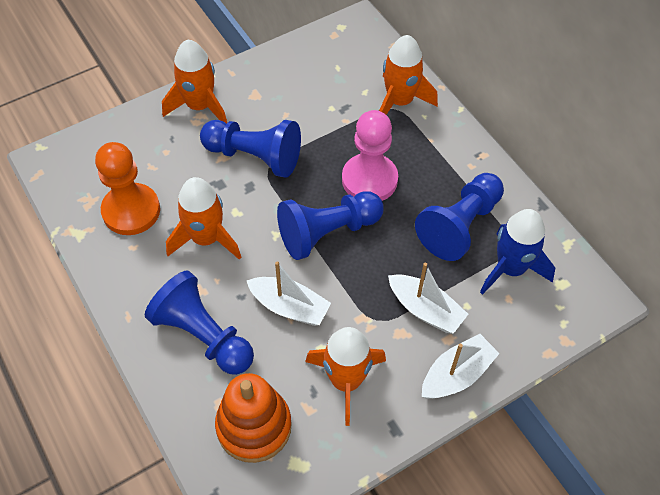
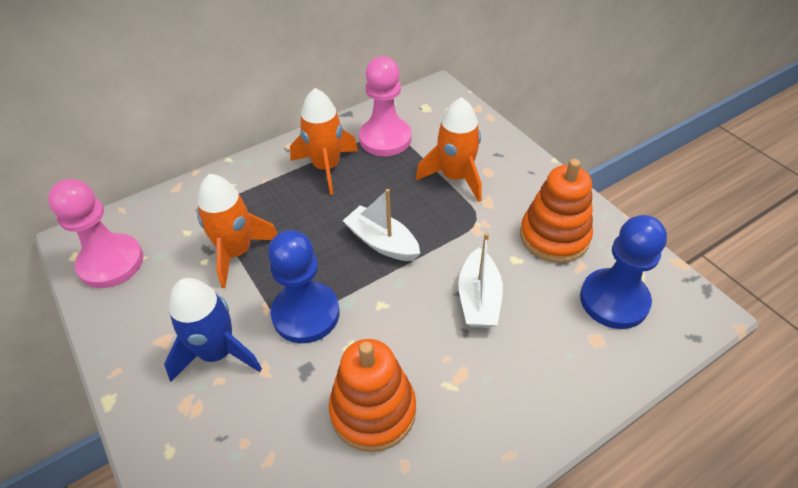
blue pawn: [145,271,254,375] [200,120,301,178] [277,191,384,260] [415,173,504,261] = 4 -> [268,230,340,343] [580,215,667,329] = 2
orange pawn: [95,142,160,235] = 1 -> none = 0
orange rocket: [162,40,227,124] [166,177,241,260] [305,327,386,426] [379,35,438,115] = 4 -> [197,174,278,288] [290,88,358,195] [416,97,482,202] = 3
orange stacking toy: [215,373,292,463] = 1 -> [329,339,416,452] [520,159,593,263] = 2
pink pawn: [342,110,398,201] = 1 -> [48,179,144,288] [359,56,411,156] = 2
white boat: [247,261,331,326] [388,263,468,334] [422,334,500,399] = 3 -> [343,189,420,261] [458,232,503,328] = 2

